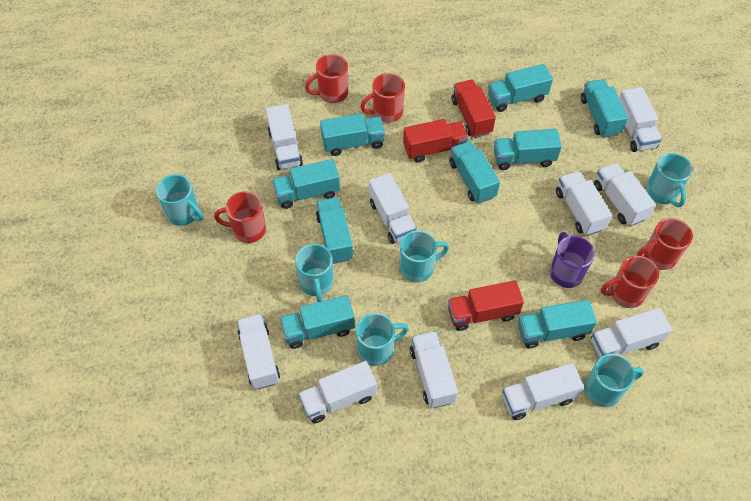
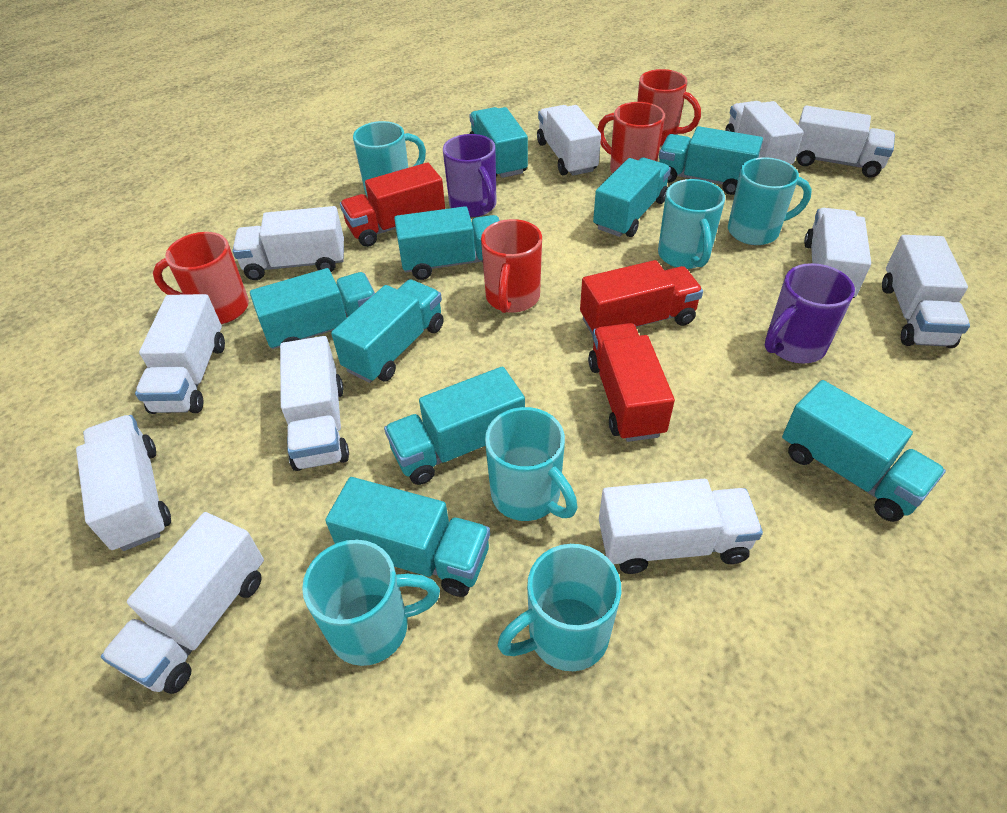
purple mug: [550,232,595,288] = 1 -> [443,134,496,217] [765,263,855,363] = 2
red mug: [214,191,266,243] [305,54,348,103] [361,73,405,123] [601,256,659,308] [637,218,693,270] = 5 -> [153,232,249,324] [481,219,542,313] [598,102,665,174] [637,69,701,146] = 4
white truck: [237,314,280,390] [266,104,303,170] [299,361,377,423] [369,173,417,244] [410,331,458,408] [502,363,584,420] [556,171,612,236] [591,308,672,358] [594,163,656,226] [619,87,662,152] = 10 -> [76,415,171,551] [101,512,264,694] [135,294,225,414] [232,206,344,280] [280,336,349,471] [537,105,601,176] [599,479,763,574] [725,101,803,164] [796,106,895,177] [804,208,871,298] [882,235,970,348] = 11

